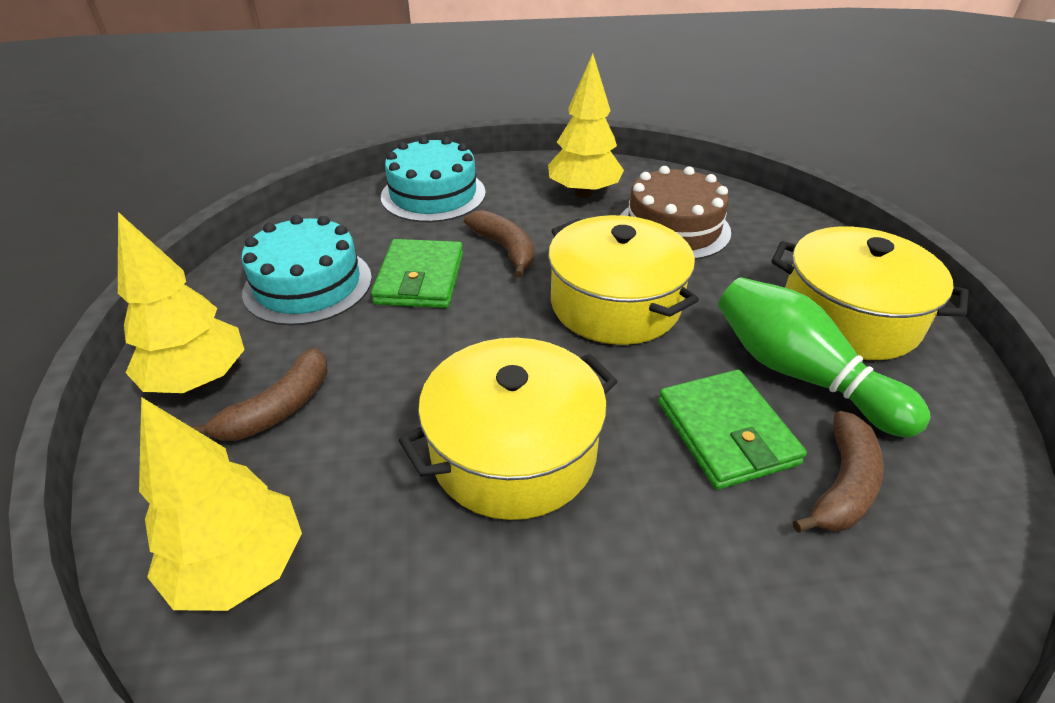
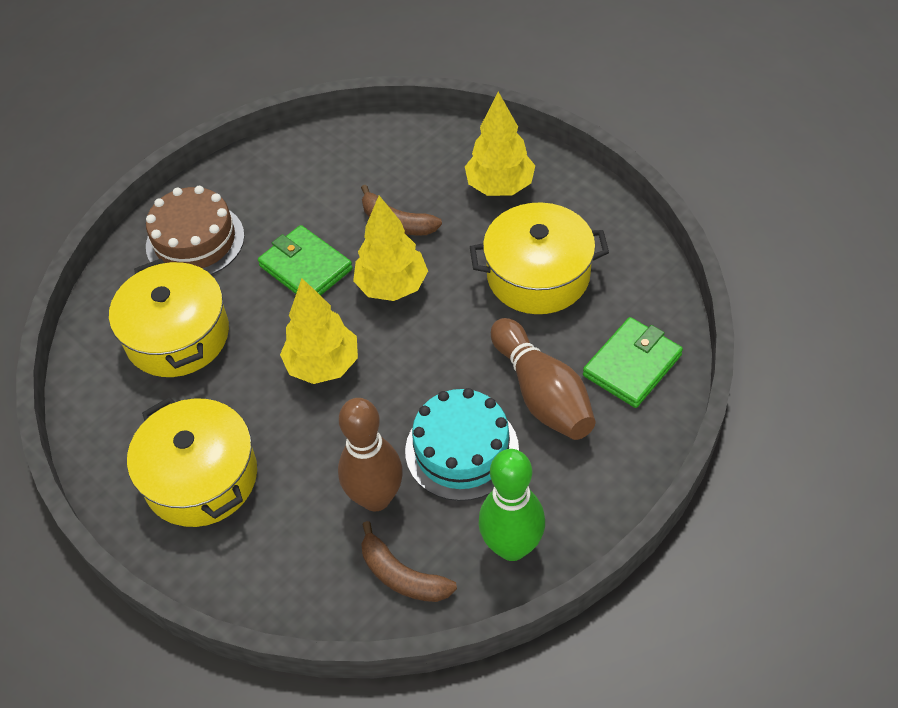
brown banana: [190,348,328,441] [464,210,534,278] [793,411,884,533] = 3 -> [361,185,442,235] [361,521,457,602] = 2
brown bowling pin: none = 0 -> [338,398,403,511] [491,318,595,440] = 2
turquoise cake: [241,215,372,326] [381,136,486,222] = 2 -> [405,388,519,501] = 1

